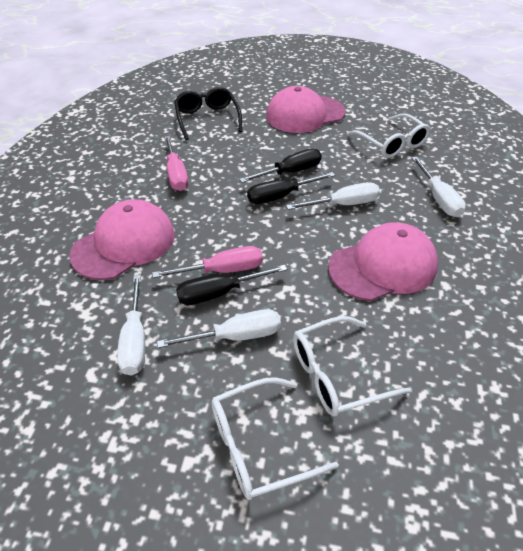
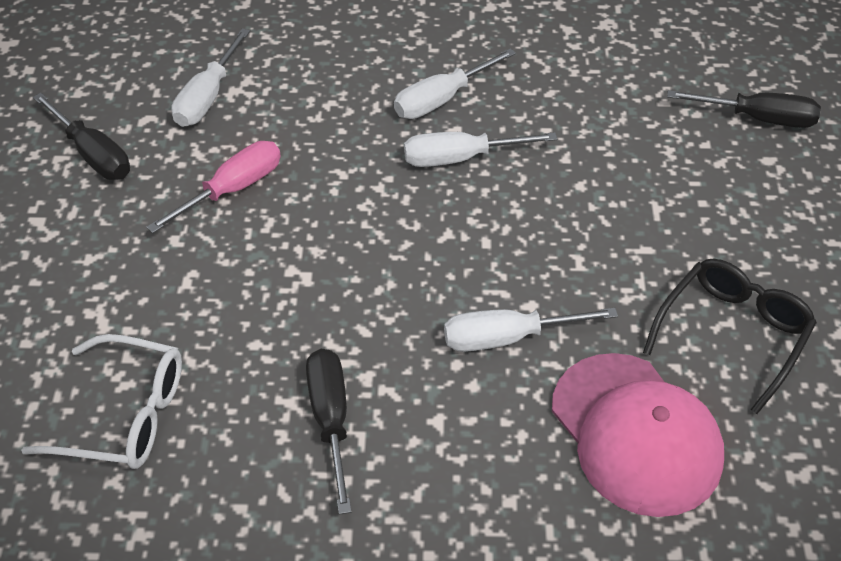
pink cap: [69,199,175,280] [266,86,345,133] [328,222,438,301] = 3 -> [552,353,724,517] = 1
pink screwdriver: [152,246,263,278] [165,136,188,191] = 2 -> [146,141,281,233] = 1
white glasses: [211,377,339,500] [293,316,411,416] [347,113,431,158] = 3 -> [21,334,182,469] = 1

